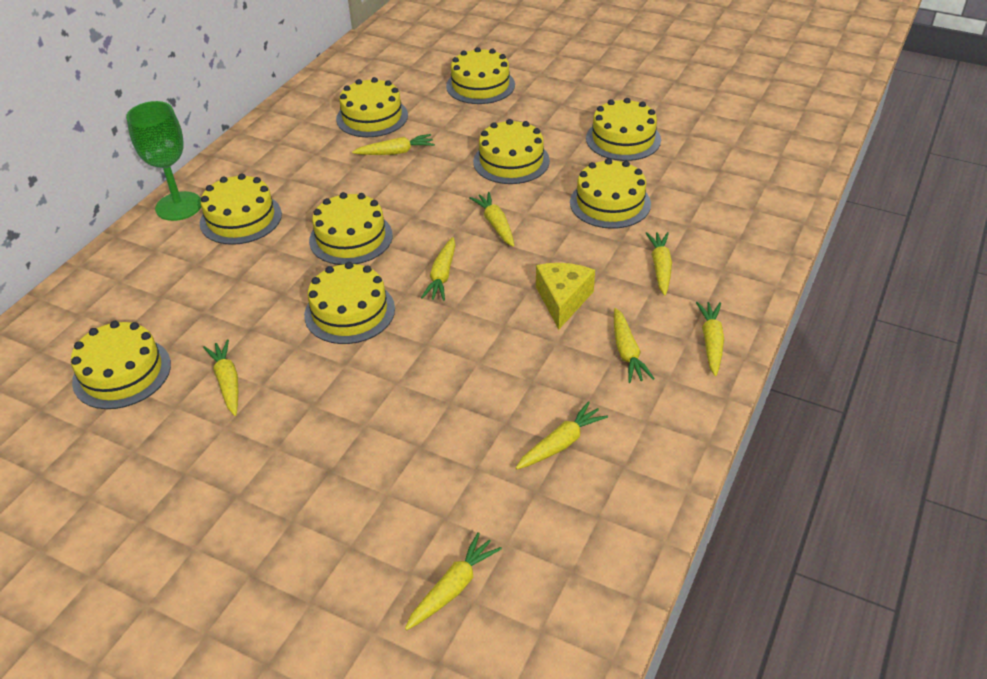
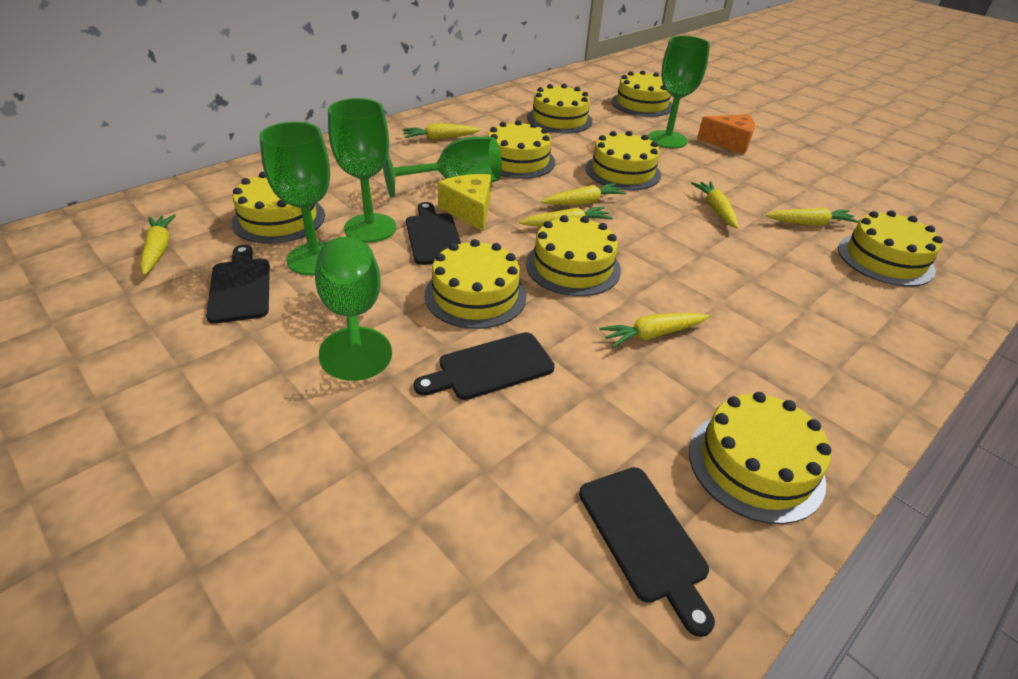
black cutting board: none = 0 -> [206,245,270,324] [406,202,461,265] [413,332,555,400] [579,467,715,637] = 4
green goblet: [126,101,201,221] = 1 -> [259,122,330,275] [315,237,392,381] [328,98,396,243] [383,137,502,198] [648,36,710,149] = 5
orange cheese: none = 0 -> [697,114,755,154] = 1
yellow carrot: [203,339,238,416] [352,134,435,155] [405,532,502,630] [421,237,456,301] [469,192,514,247] [516,401,608,469] [614,308,655,383] [646,232,672,296] [696,302,724,376] = 9 -> [140,214,176,275] [402,123,481,140] [519,206,613,227] [541,183,626,205] [600,313,709,348] [691,181,739,229] [766,207,859,226] = 7

